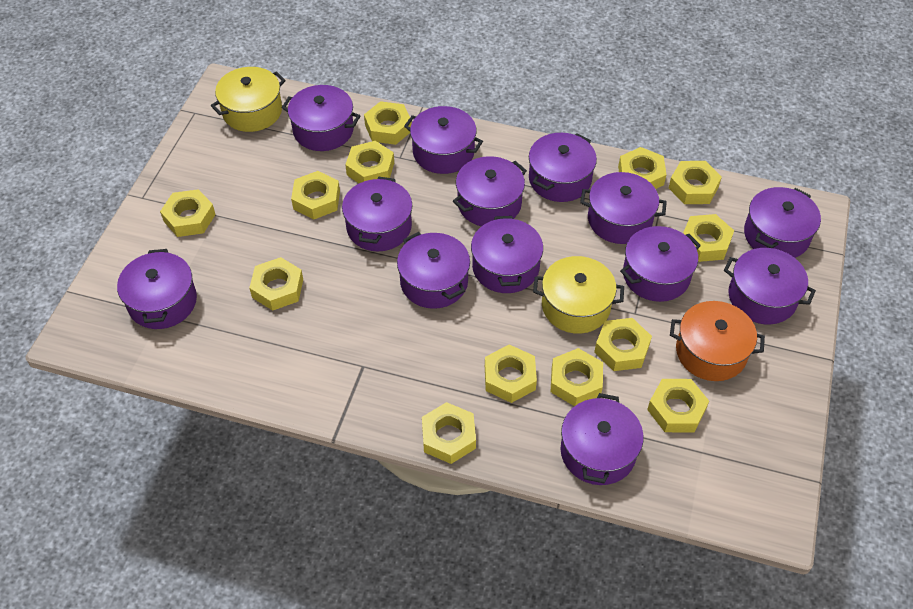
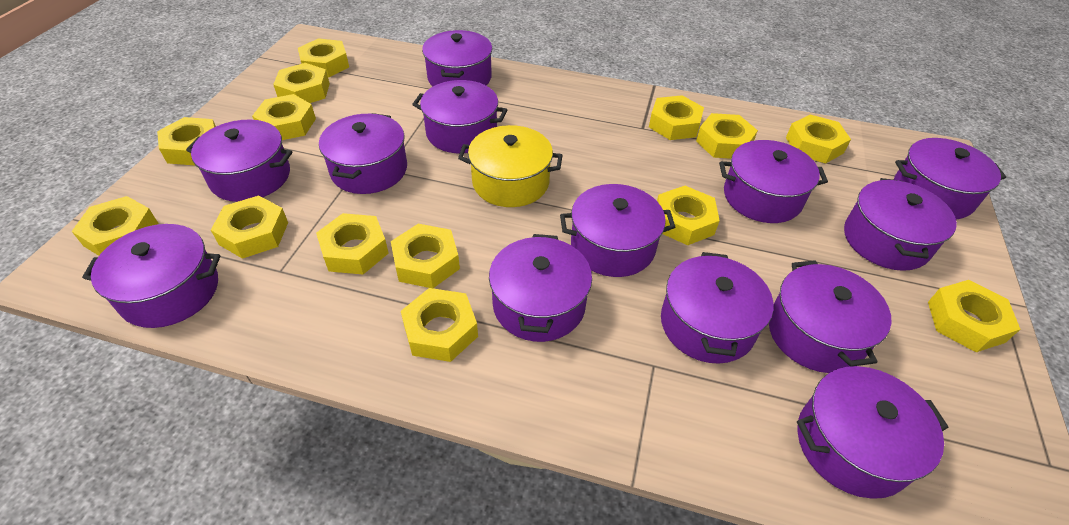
orange pot: [670,301,765,381] = 1 -> none = 0
yellow nut: [160,189,216,237] [249,257,303,311] [291,171,340,220] [345,141,394,183] [364,101,412,145] [422,402,476,464] [485,344,537,403] [551,348,603,406] [594,318,652,371] [618,147,667,189] [647,379,709,433] [669,161,722,204] [683,214,734,262] = 13 -> [72,196,158,256] [157,117,216,166] [211,195,288,259] [252,94,316,140] [273,63,330,103] [298,38,349,77] [316,213,389,274] [391,224,460,288] [401,288,478,362] [649,95,704,140] [657,186,720,245] [696,113,758,159] [786,115,851,164] [928,280,1020,352] = 14
yellow pot: [211,67,286,132] [533,256,624,334] = 2 -> [458,125,563,207] = 1

